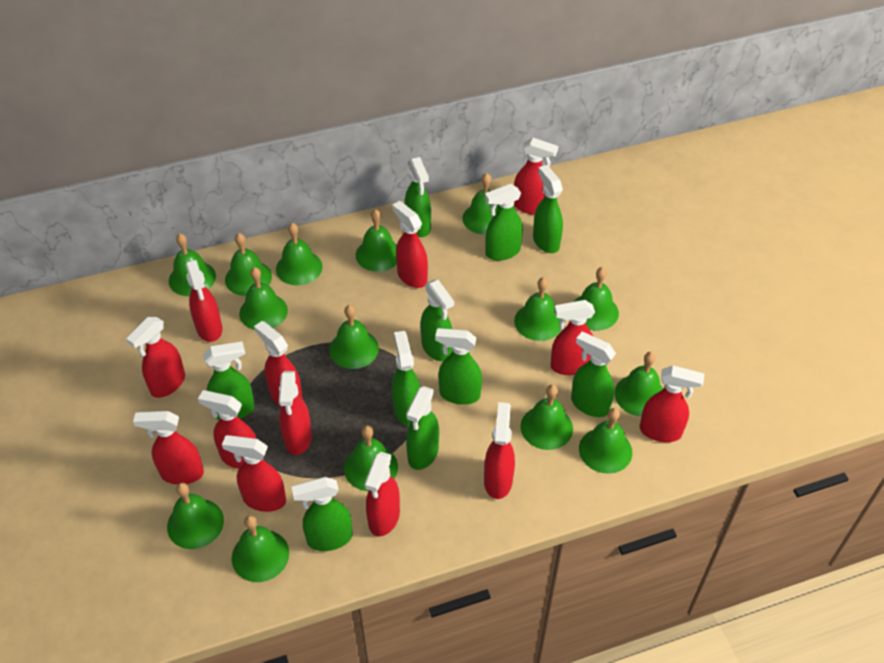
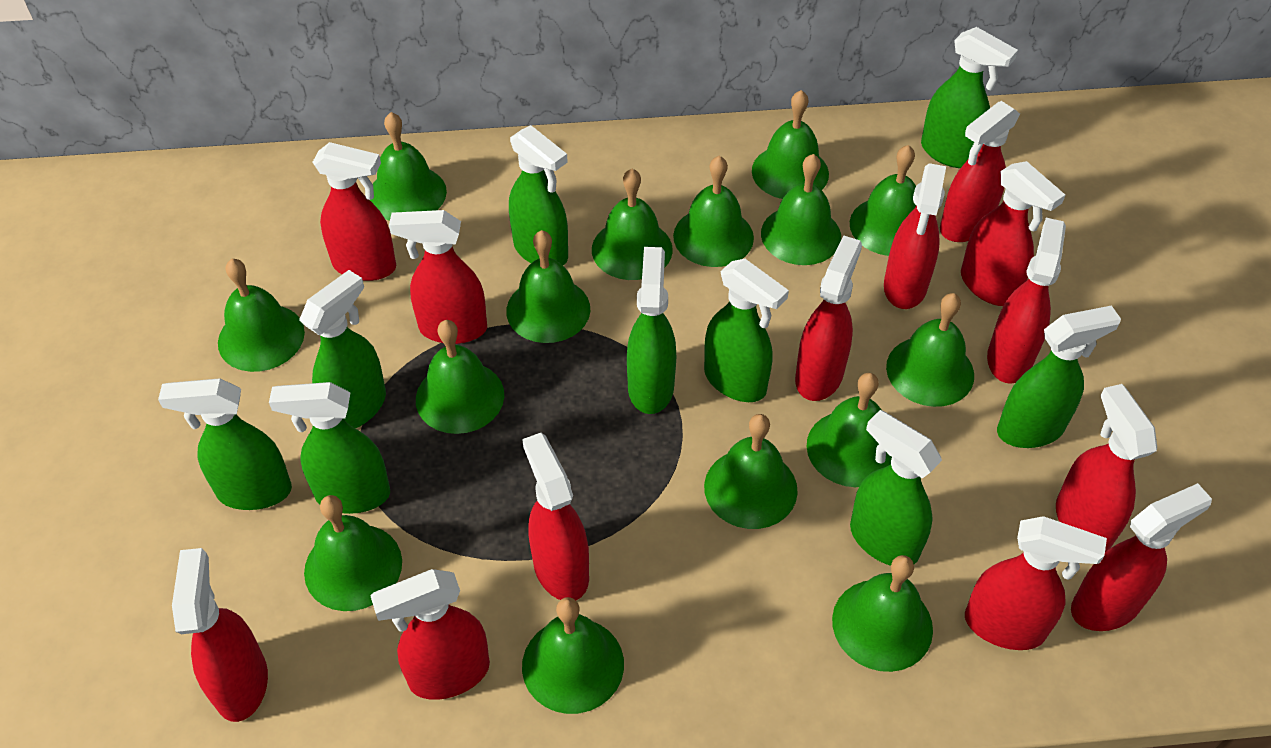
green spray bottle: [203,341,255,420] [292,477,352,551] [392,331,420,426] [405,157,431,237] [406,386,439,470] [421,280,454,361] [435,328,482,405] [485,184,523,261] [533,165,563,253] [571,332,616,417] = 10 -> [158,378,292,510] [269,382,390,514] [299,270,386,429] [509,125,568,265] [627,247,676,414] [704,259,789,402] [850,410,942,566] [921,27,1018,168] [997,306,1121,448] = 9

